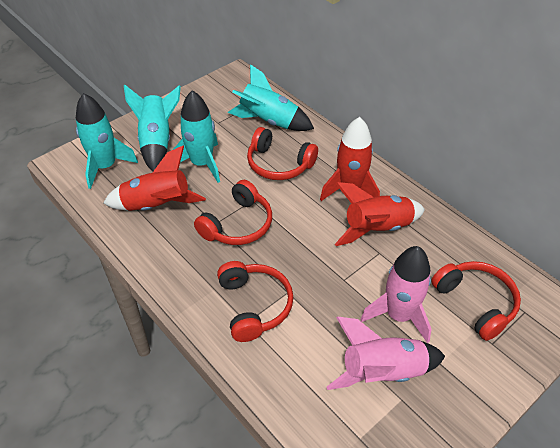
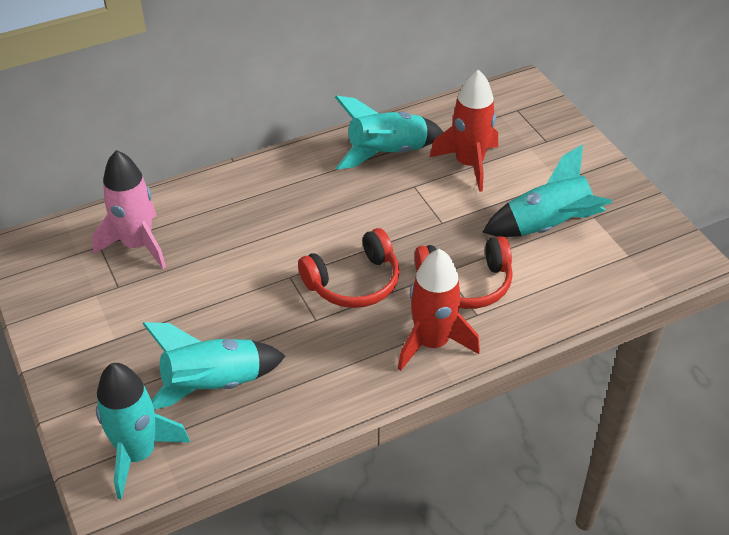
pink rocket: [326,317,445,390] [360,246,431,343] = 2 -> [92,150,166,269] = 1
red headphones: [194,180,272,245] [217,261,294,342] [247,127,318,180] [431,261,521,341] = 4 -> [298,228,400,308] [415,236,513,309] = 2
red rocket: [103,146,206,211] [320,117,380,201] [335,182,425,246] = 3 -> [398,249,480,371] [430,70,498,192] = 2

